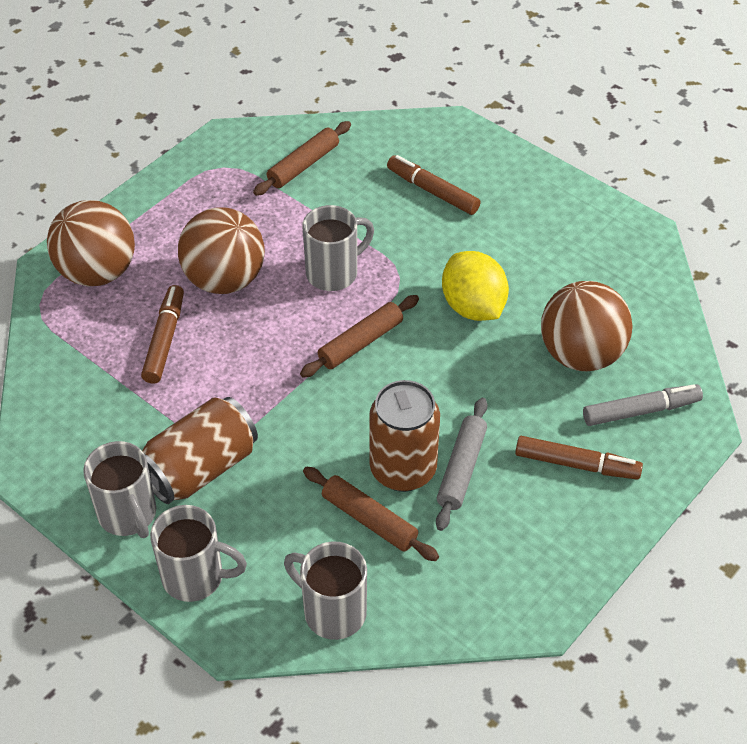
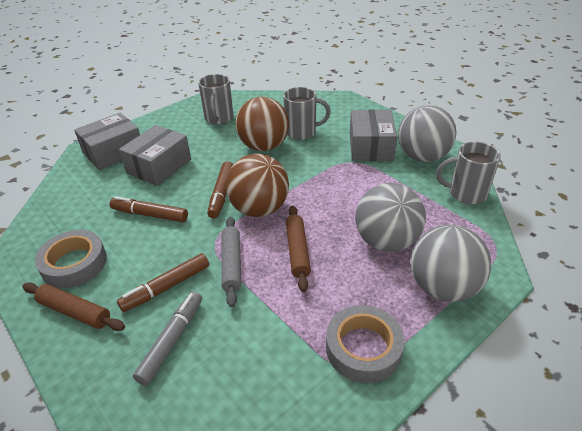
brown ball: [47,200,135,286] [178,207,265,294] [541,281,633,371] = 3 -> [226,154,289,217] [236,97,289,151] = 2
brown can: [142,397,258,504] [369,380,440,492] = 2 -> none = 0
brown rolling pin: [253,121,351,196] [300,295,419,378] [303,467,439,561] = 3 -> [23,283,125,331] [286,206,311,292] = 2
grey ball: none = 0 -> [355,183,426,252] [398,105,457,162] [411,224,491,302] = 3
grey box: none = 0 -> [74,113,140,170] [119,125,191,186] [350,110,397,161] = 3
grey mug: [83,441,156,538] [150,505,247,602] [284,542,367,640] [302,205,374,291] = 4 -> [198,74,234,125] [283,87,331,140] [436,142,501,204] = 3
grey tape: none = 0 -> [35,230,107,288] [326,305,405,383] = 2
yellow lemon: [442,251,509,321] = 1 -> none = 0

